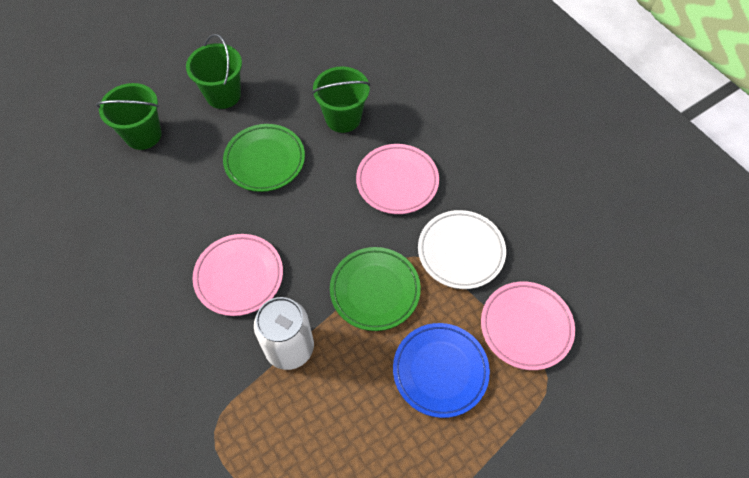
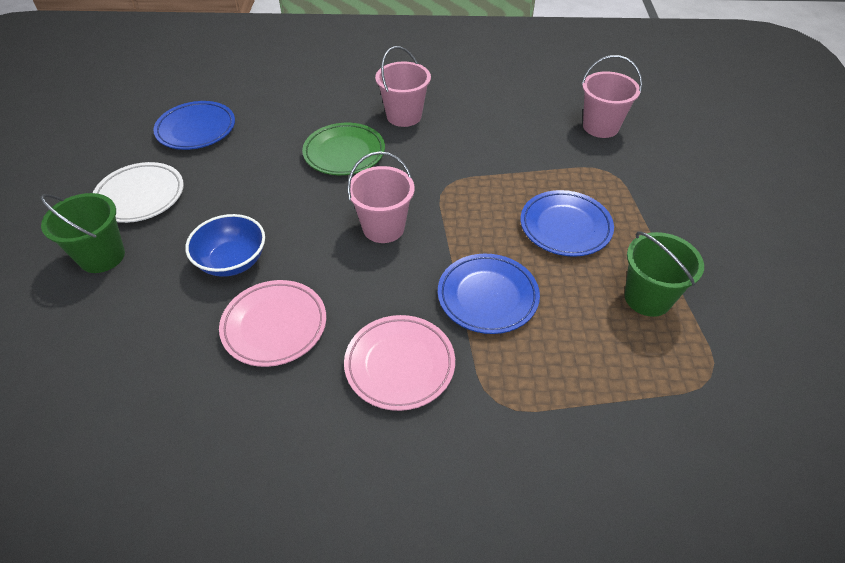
blue bowl: none = 0 -> [185,214,265,277] = 1
blue plate: [393,323,490,418] = 1 -> [153,101,235,150] [438,254,540,334] [521,190,614,257] = 3
green bucket: [96,83,162,150] [186,34,242,109] [312,66,370,133] = 3 -> [41,193,125,273] [624,231,704,317] = 2
green plate: [223,124,305,192] [330,247,421,331] = 2 -> [302,123,385,175] = 1
pink bucket: none = 0 -> [347,151,415,243] [375,46,431,127] [582,55,642,138] = 3
pink plate: [193,234,283,316] [356,144,439,214] [481,282,575,370] = 3 -> [219,280,326,367] [344,315,455,411] = 2
white can: [254,297,314,370] = 1 -> none = 0

